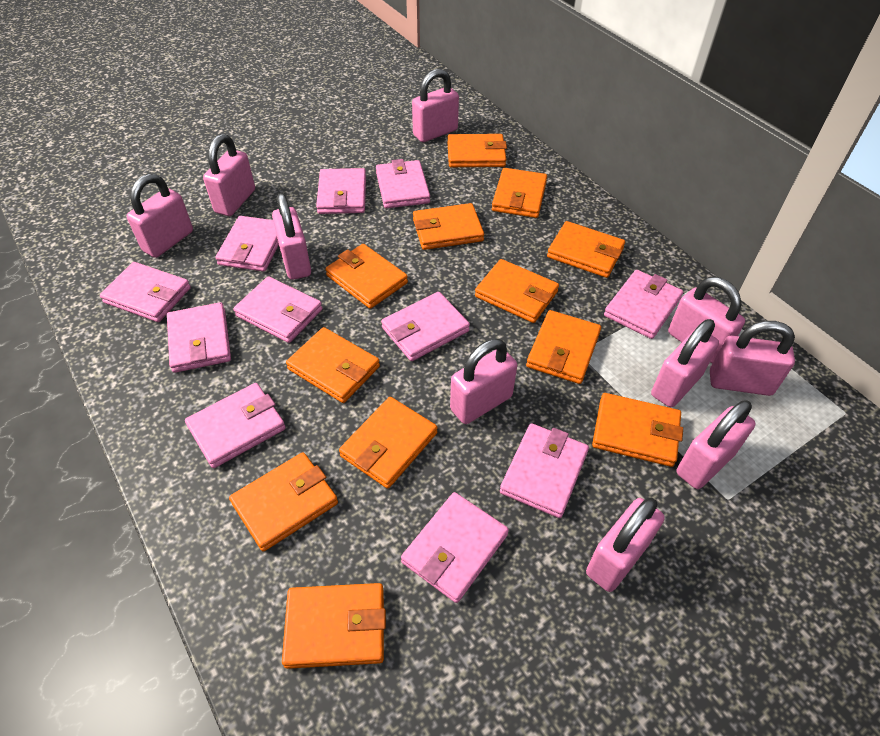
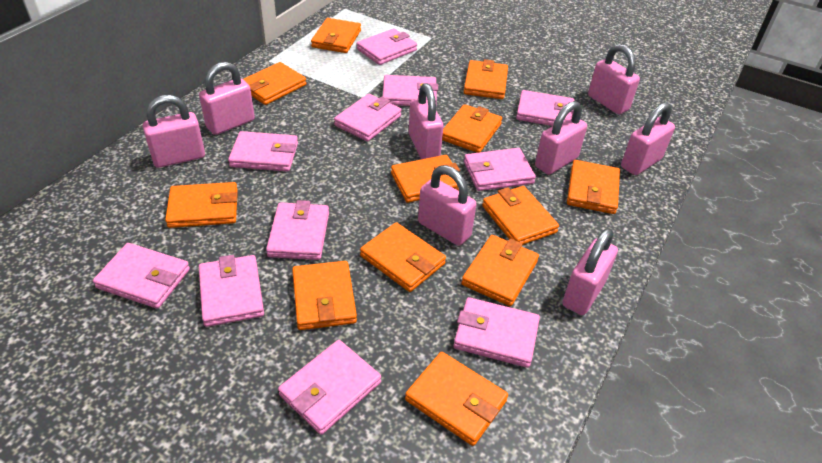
pink padlock: [127,174,193,258] [203,134,255,216] [272,193,311,280] [412,69,459,142] [450,339,517,424] [586,498,665,592] [651,319,719,407] [668,277,745,363] [676,400,756,489] [710,321,795,396] = 10 -> [143,95,205,168] [199,62,255,135] [409,83,443,159] [418,165,476,246] [535,101,587,175] [562,228,618,315] [588,44,640,114] [621,102,675,175] = 8

